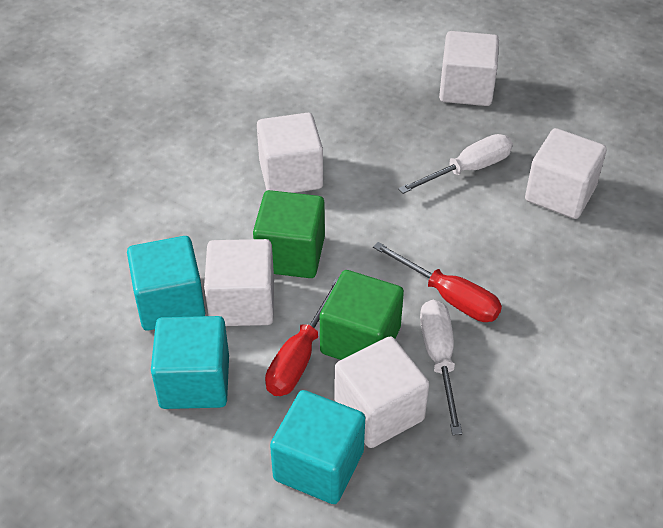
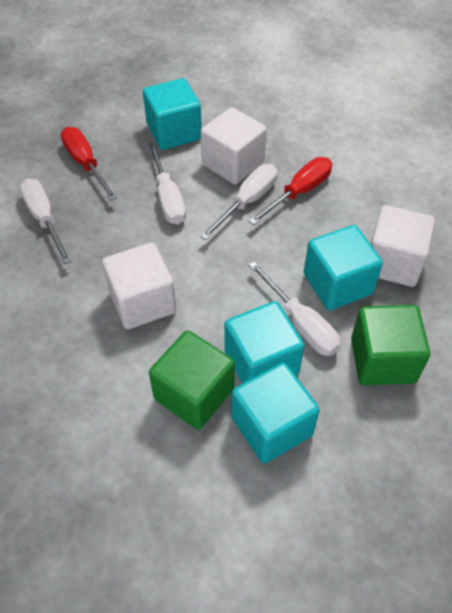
turquoise cube: [127,236,205,331] [151,316,229,409] [270,390,365,504] = 3 -> [143,78,202,150] [224,301,305,384] [231,362,320,464] [304,225,383,310] = 4
white cube: [204,239,274,326] [257,113,323,193] [334,336,429,448] [439,31,499,106] [525,128,607,219] = 5 -> [102,243,176,329] [201,107,267,184] [371,205,435,287] = 3
white screwdriver: [398,134,513,194] [420,300,462,435] = 2 -> [19,178,72,264] [148,141,186,224] [200,164,277,240] [248,261,341,356] = 4

